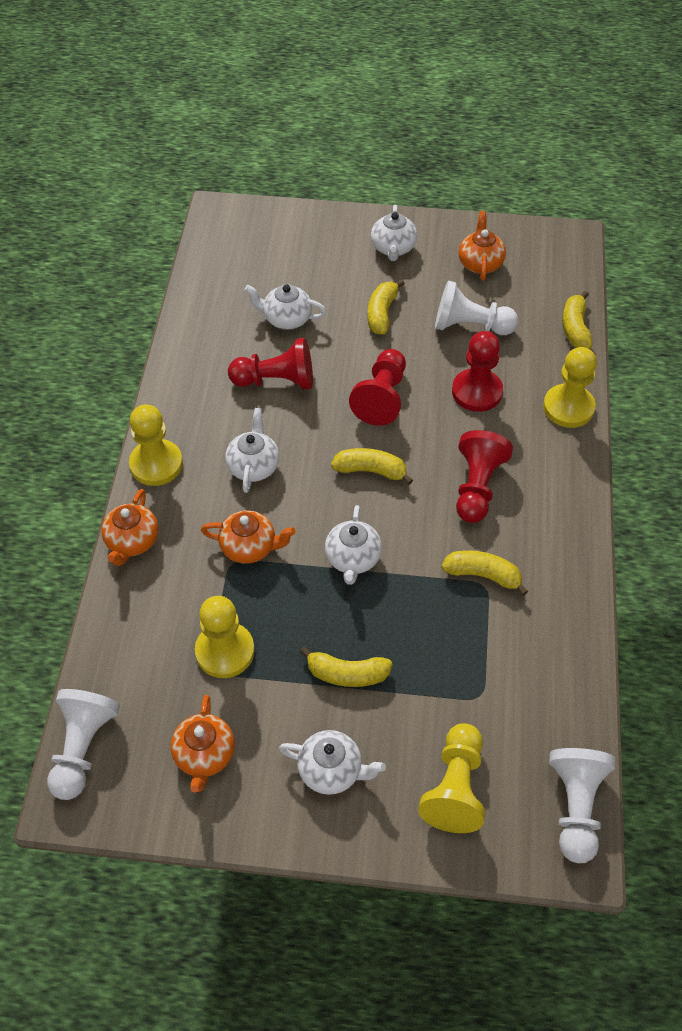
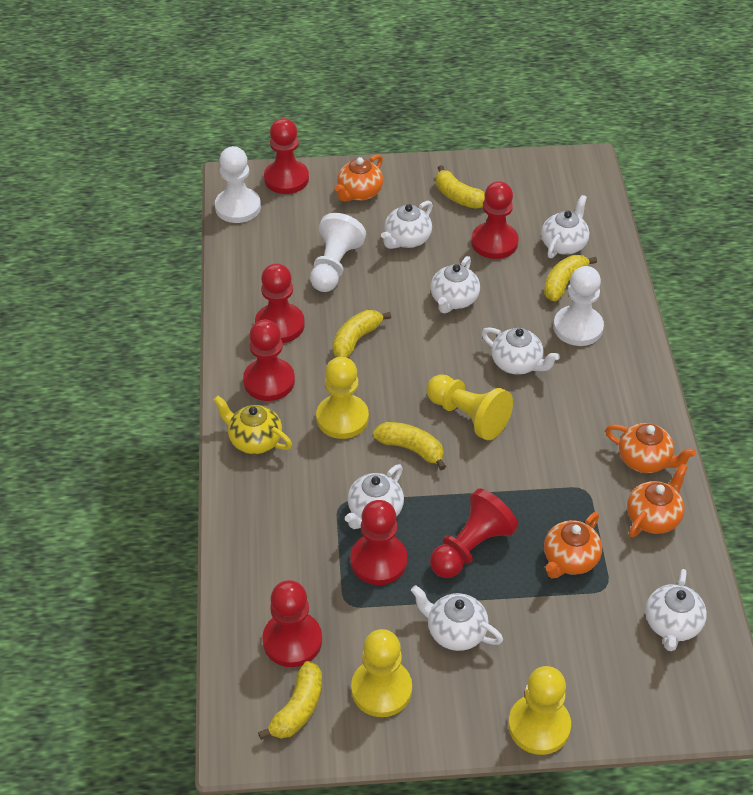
red pawn: [228,338,313,390] [349,349,406,426] [452,331,503,412] [456,430,513,523] = 4 -> [243,320,295,401] [255,263,305,343] [262,580,322,667] [264,118,309,194] [351,500,407,585] [430,488,518,578] [471,181,519,259] = 7
white teapot: [225,408,279,493] [244,284,327,330] [279,730,386,795] [325,505,382,585] [371,205,417,261] = 5 -> [345,464,404,529] [381,201,433,249] [411,585,503,651] [431,256,480,313] [481,327,560,375] [541,195,589,258] [646,569,707,651] = 7
yellow teapot: none = 0 -> [214,396,292,454] = 1

